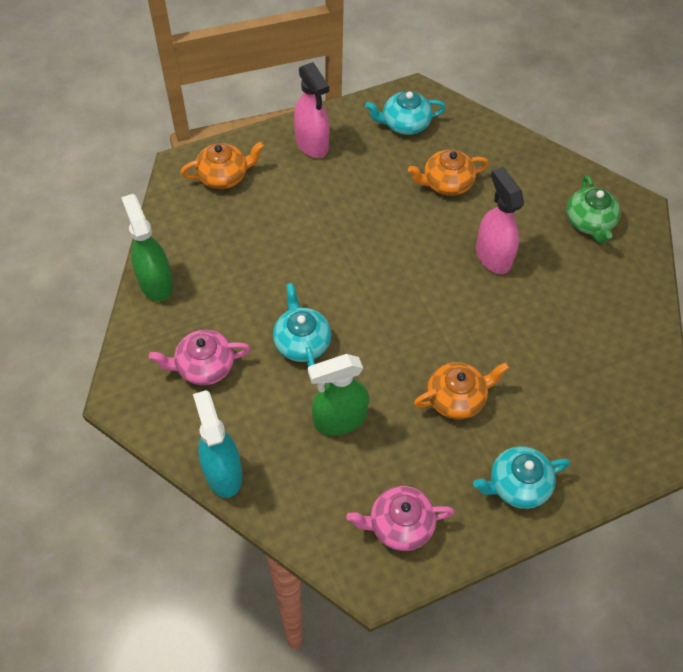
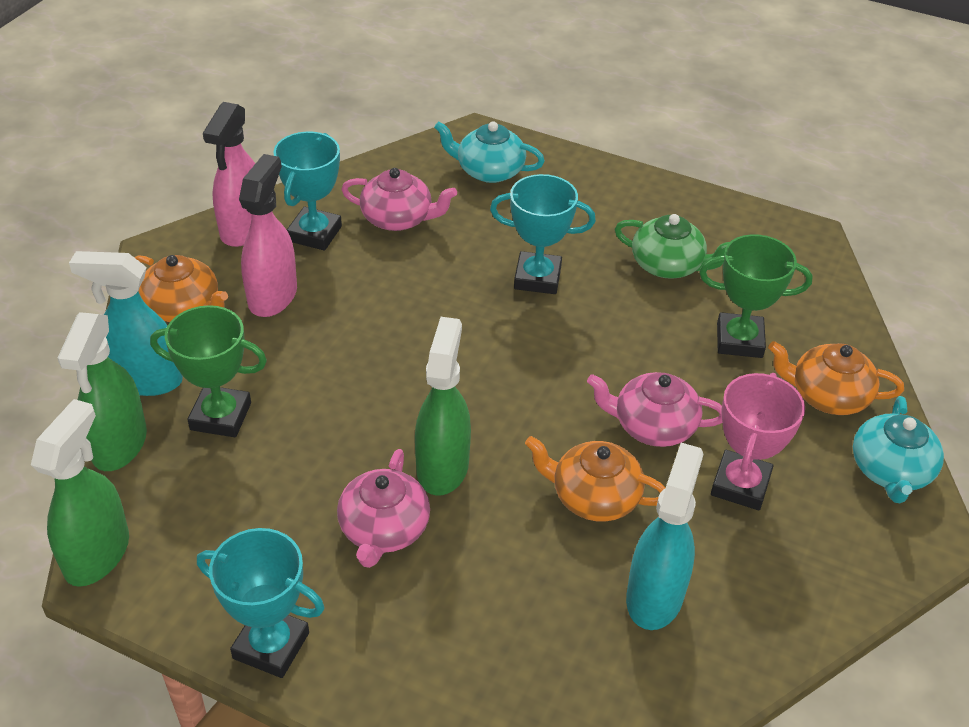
green spray bottle: [121,194,173,302] [308,354,369,435] = 2 -> [31,399,129,587] [58,312,147,471] [415,317,471,495] = 3
green trophy: none = 0 -> [150,305,267,437] [699,234,812,358] = 2
pink teapot: [149,330,250,385] [346,486,455,551] = 2 -> [337,449,430,568] [341,168,457,231] [587,372,722,447] = 3
pink trophy: none = 0 -> [711,373,805,510] = 1
turquoise spray bottle: [193,390,243,498] = 1 -> [69,251,183,396] [626,443,704,630] = 2
turquoise teapot: [273,283,331,367] [365,91,446,135] [473,446,570,509] = 3 -> [434,121,545,183] [853,396,944,503] = 2
turquoise trophy: none = 0 -> [197,528,325,678] [274,131,342,251] [490,174,596,294] = 3

